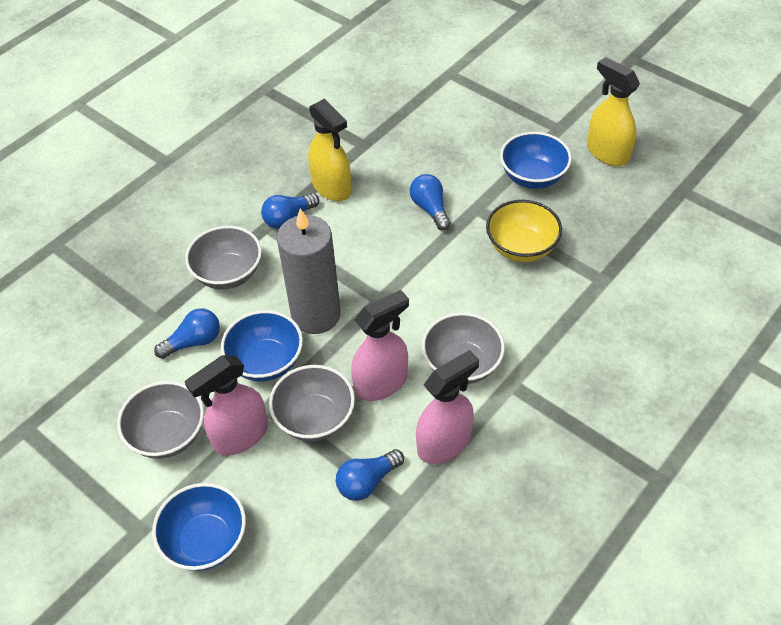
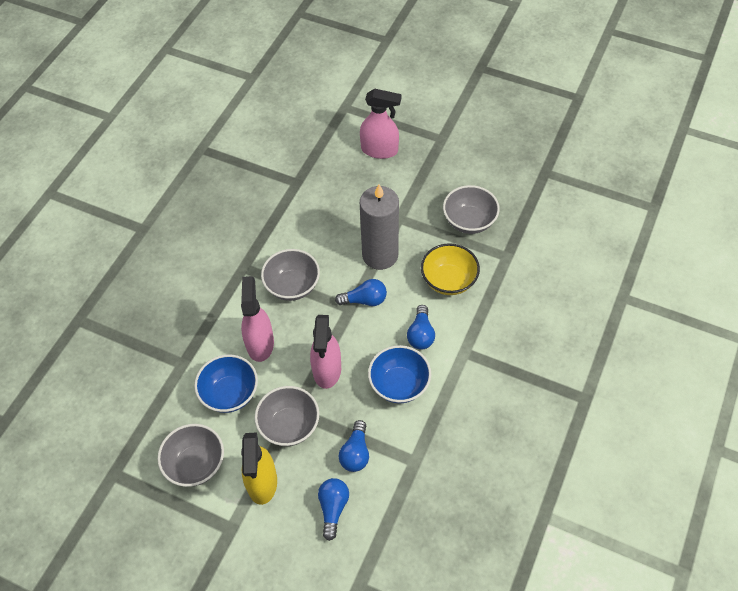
blue bowl: [152,483,246,571] [221,310,303,381] [500,132,572,189] = 3 -> [194,355,258,413] [368,345,431,403] = 2
yellow spray bottle: [308,99,351,201] [587,57,640,166] = 2 -> [241,432,277,505] = 1

